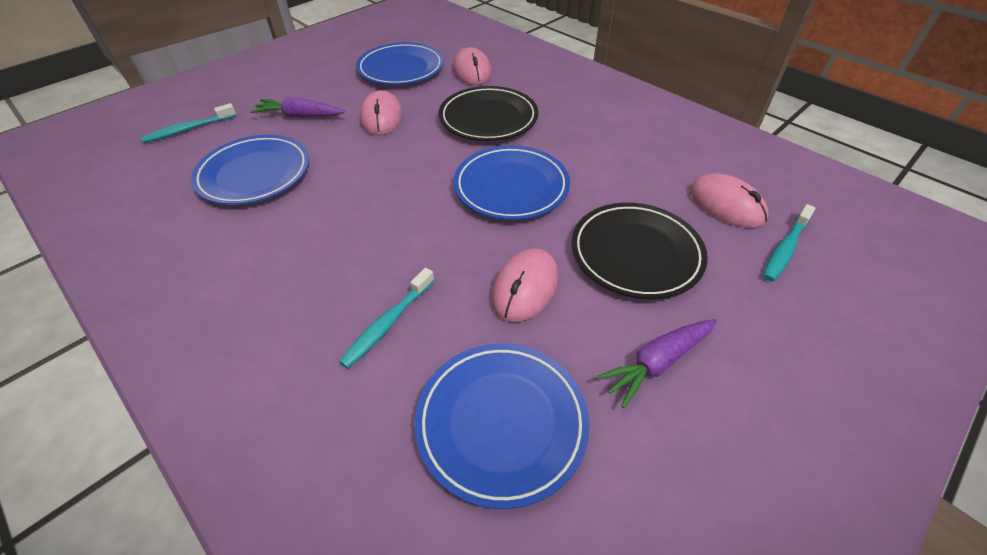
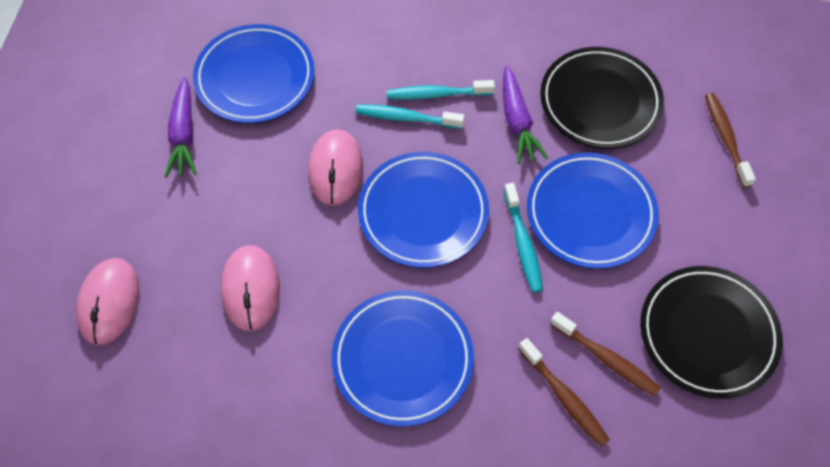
brown toothbrush: none = 0 -> [518,338,610,447] [550,312,661,397] [705,93,756,188] = 3
pink mouse: [360,90,403,135] [453,47,492,85] [492,248,558,322] [690,173,768,228] = 4 -> [76,258,139,345] [221,245,280,331] [308,129,363,206] = 3

